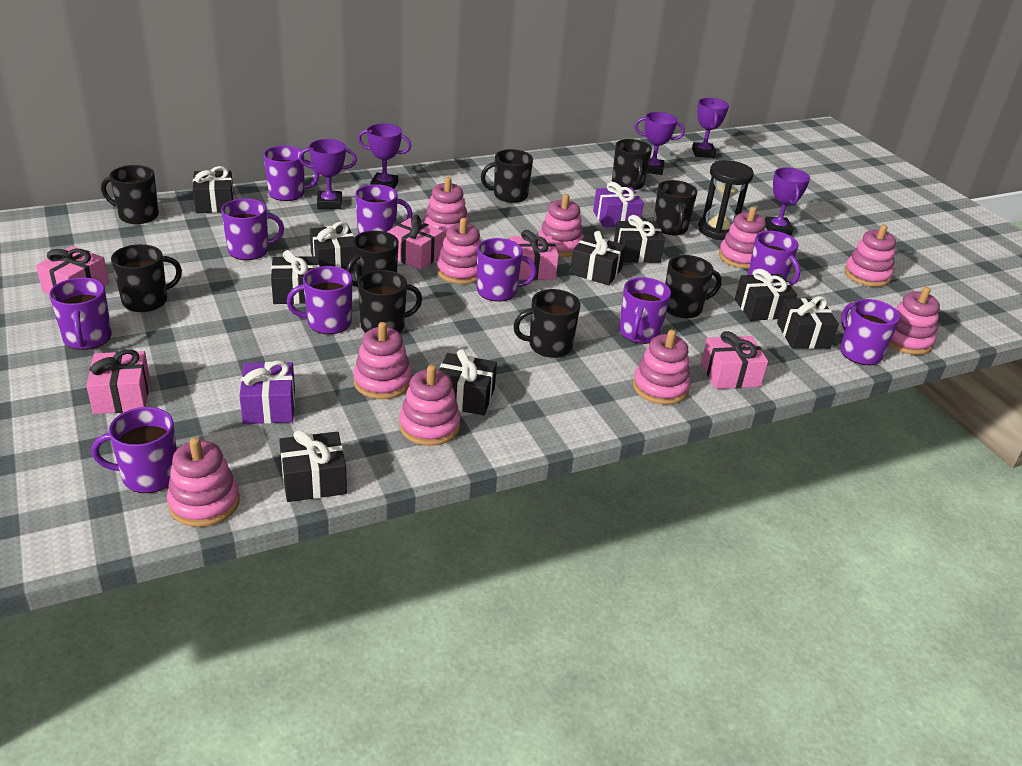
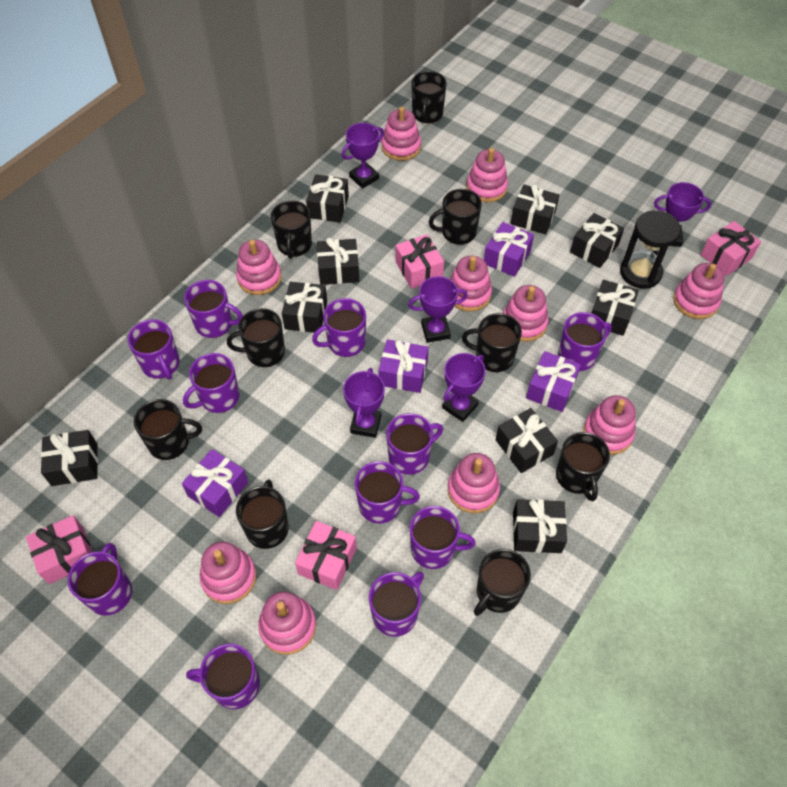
pink gift: [36,246,109,294] [86,349,150,414] [387,215,444,270] [510,230,559,280] [701,331,768,389] = 5 -> [26,515,92,584] [295,521,357,590] [395,234,444,289] [701,221,761,276] = 4
purple gift: [239,361,295,424] [593,182,644,227] = 2 -> [182,449,248,517] [379,339,429,393] [484,222,534,277] [526,351,581,412] = 4
purple mug: [49,278,112,350] [91,407,177,493] [221,198,284,260] [264,146,319,201] [287,266,353,334] [355,184,412,234] [477,238,537,302] [619,277,671,344] [748,231,800,286] [840,299,900,365] = 10 -> [68,543,132,616] [128,319,180,380] [183,353,239,413] [184,280,243,338] [186,644,260,709] [312,298,366,357] [355,461,420,523] [369,572,424,637] [386,413,443,475] [410,506,476,569] [558,312,612,371] = 11

